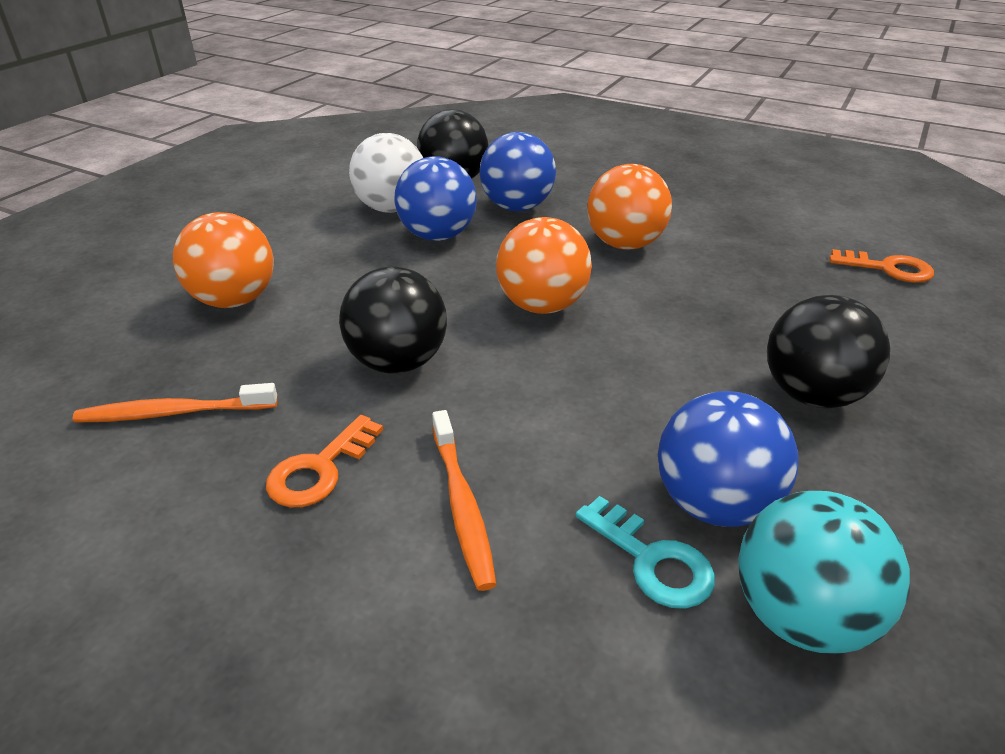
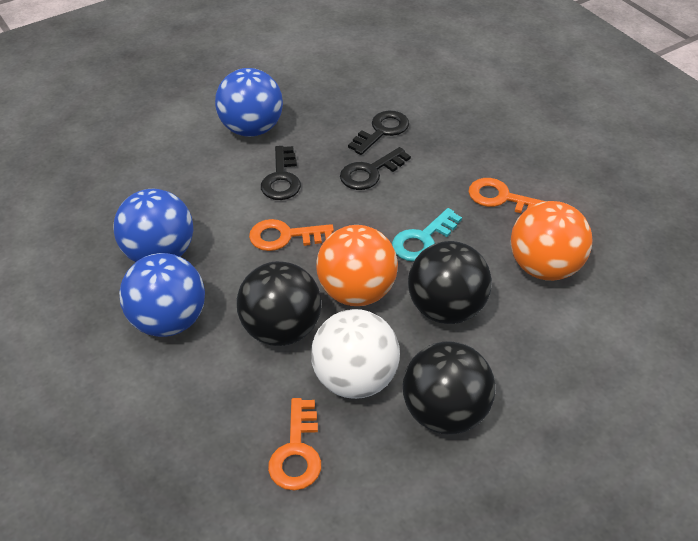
black key: none = 0 -> [261,146,301,200] [340,147,411,190] [348,111,409,155] = 3
orange ball: [173,212,274,308] [496,217,592,314] [587,164,672,250] = 3 -> [316,225,398,306] [510,201,592,281] = 2
orange key: [266,415,383,507] [829,249,934,283] = 2 -> [249,219,334,251] [268,398,321,490] [469,178,544,213] = 3
orange toothbrush: [73,383,277,423] [432,410,497,591] = 2 -> none = 0
turquoise ball: [738,491,910,654] = 1 -> none = 0

